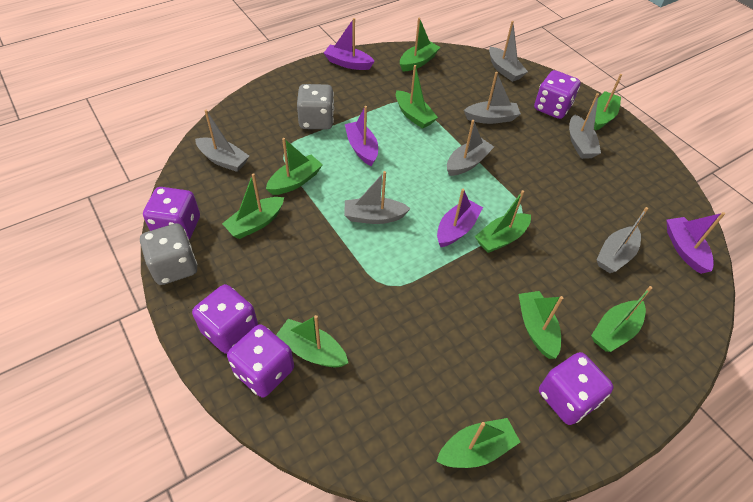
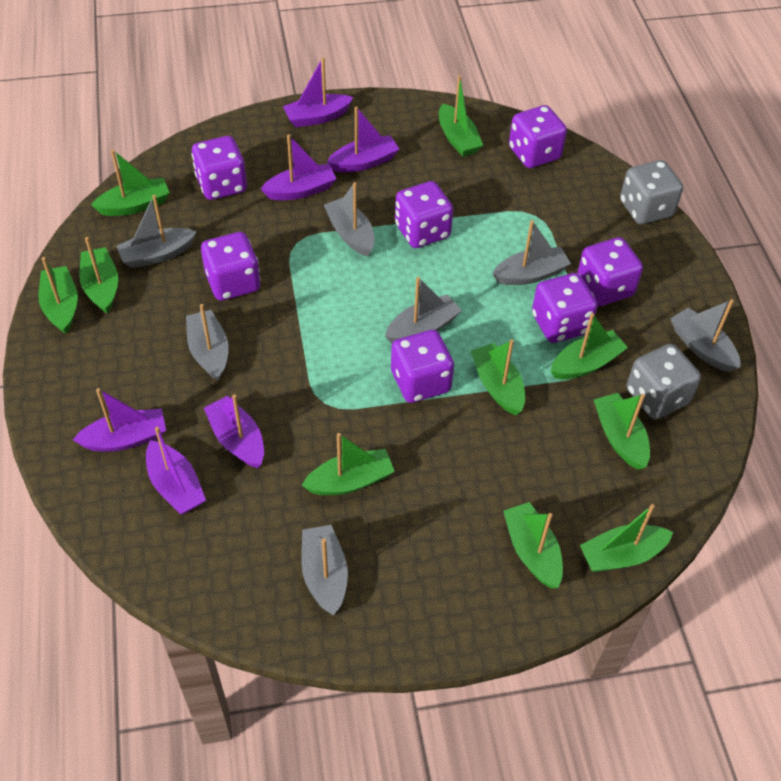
purple boat: [324,18,375,70] [345,106,378,166] [437,189,483,247] [667,212,725,274] = 4 -> [73,388,166,452] [146,427,206,514] [204,394,264,468] [261,134,337,200] [283,57,354,127] [327,106,399,173] = 6
purple dice: [143,187,200,240] [192,284,258,354] [227,325,294,397] [534,70,580,119] [539,352,614,425] = 5 -> [192,136,247,200] [201,232,261,301] [391,330,454,403] [395,181,453,248] [509,105,567,168] [532,273,598,343] [577,237,643,306] = 7

